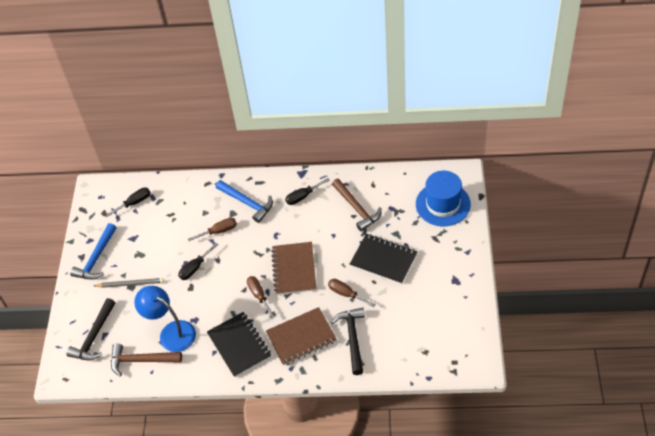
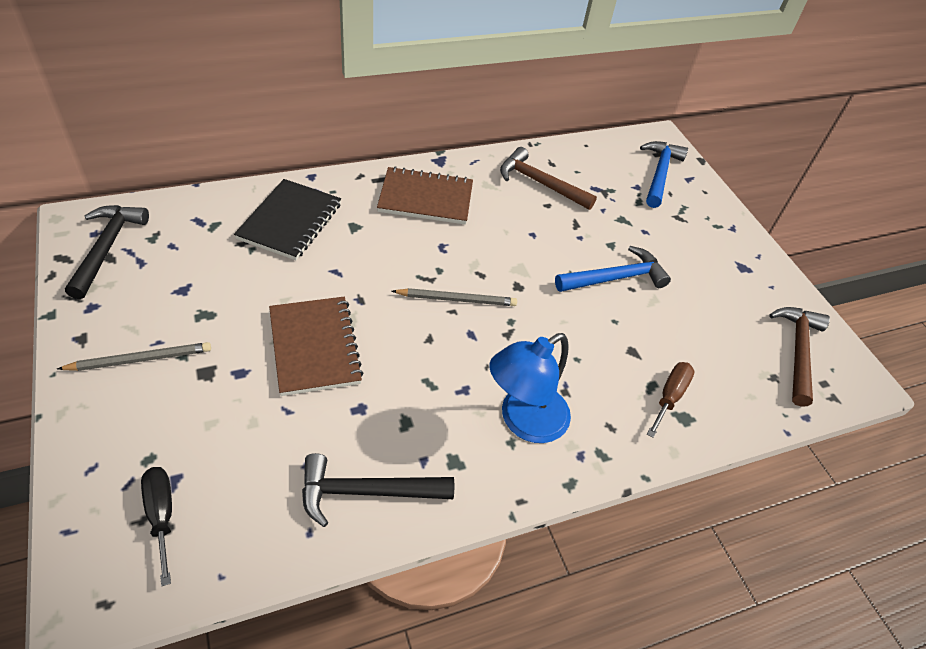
black notebook: [207,312,271,377] [350,234,418,285] = 2 -> [234,179,341,260] = 1
black screwdriver: [106,187,150,217] [178,243,218,280] [285,178,330,205] = 3 -> [141,467,172,586] = 1
blue hat: [416,171,471,226] = 1 -> none = 0
brown screwdriver: [188,218,237,241] [247,276,275,318] [328,279,375,308] = 3 -> [647,362,695,438] = 1
grey pencil: [94,278,164,288] = 1 -> [57,342,211,371] [392,288,517,306] = 2

